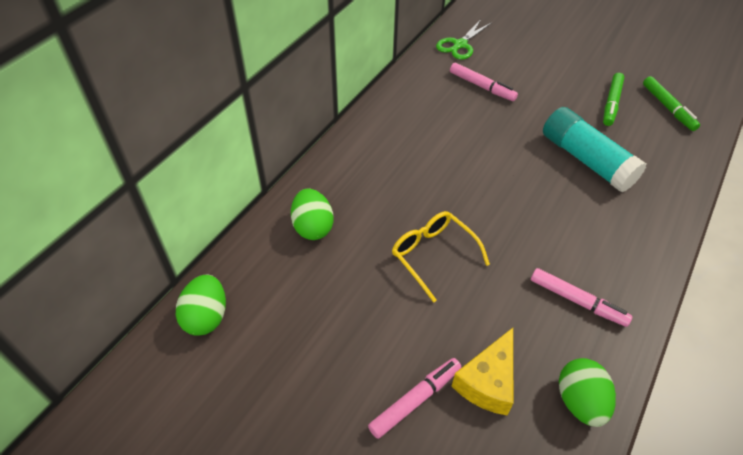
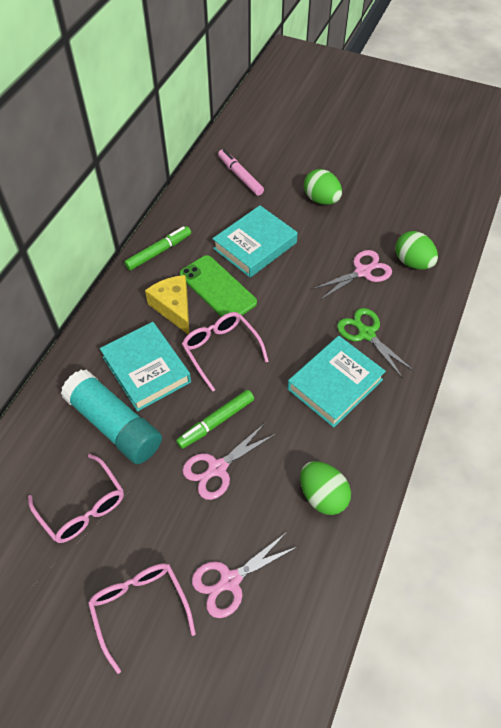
green phone: none = 0 -> [180,255,257,317] = 1
pink glasses: none = 0 -> [28,454,124,543] [88,563,196,674] [182,312,269,392] = 3
pink marker: [368,358,461,439] [450,63,518,101] [531,268,633,327] = 3 -> [218,149,264,196] = 1
pink scissors: none = 0 -> [182,423,276,500] [192,532,297,618] [313,250,392,300] = 3
turquoise book: none = 0 -> [100,322,191,412] [212,205,298,278] [287,336,386,428] = 3
yellow glasses: [392,211,490,303] = 1 -> none = 0

